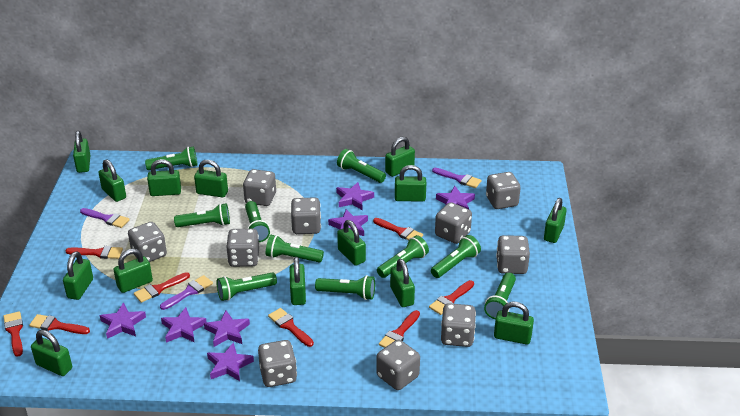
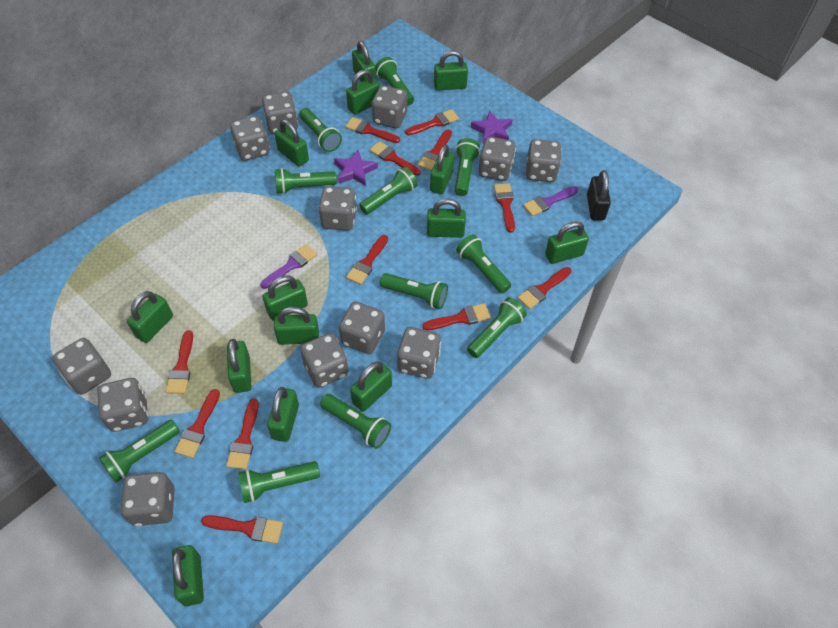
black padlock: none = 0 -> [587,170,611,221] = 1
green flashlight: [145,147,197,170] [174,203,230,227] [217,272,277,301] [245,201,270,242] [266,235,324,263] [315,275,375,300] [337,149,386,183] [377,235,429,278] [431,235,481,278] [484,273,516,319] = 10 -> [99,420,180,482] [238,461,320,503] [275,168,337,194] [299,108,342,152] [320,394,391,449] [359,167,418,215] [376,57,414,106] [380,273,448,309] [455,138,480,196] [456,234,511,294] [467,297,527,358] = 11
grey dice: [128,222,167,262] [226,229,259,267] [243,169,276,206] [258,340,297,387] [291,197,321,234] [376,339,420,390] [435,202,472,244] [441,303,476,347] [486,172,521,209] [496,235,530,274] = 10 -> [53,338,111,395] [97,378,149,432] [120,472,175,526] [230,116,270,161] [262,92,298,134] [300,333,349,388] [318,186,357,231] [339,302,385,354] [372,85,407,128] [397,327,441,379] [478,137,516,181] [526,139,562,182] = 12
purple brush: [80,208,130,228] [160,275,213,310] [432,168,481,188] = 3 -> [260,244,317,289] [523,186,579,216] = 2
purple star: [99,302,146,339] [161,307,207,343] [204,311,250,347] [207,342,254,381] [328,209,368,236] [336,182,374,210] [436,186,475,209] = 7 -> [334,150,378,186] [471,110,513,145] = 2
red brush: [3,311,23,357] [29,314,90,334] [65,246,123,259] [134,272,190,303] [268,308,314,347] [373,218,423,240] [379,310,420,348] [429,280,474,315] = 8 -> [166,330,193,394] [174,389,220,458] [201,515,283,544] [226,398,259,470] [345,117,400,143] [346,235,388,285] [370,141,421,176] [405,109,459,136] [418,130,452,171] [422,303,491,330] [494,183,515,233] [517,267,571,309] = 12

